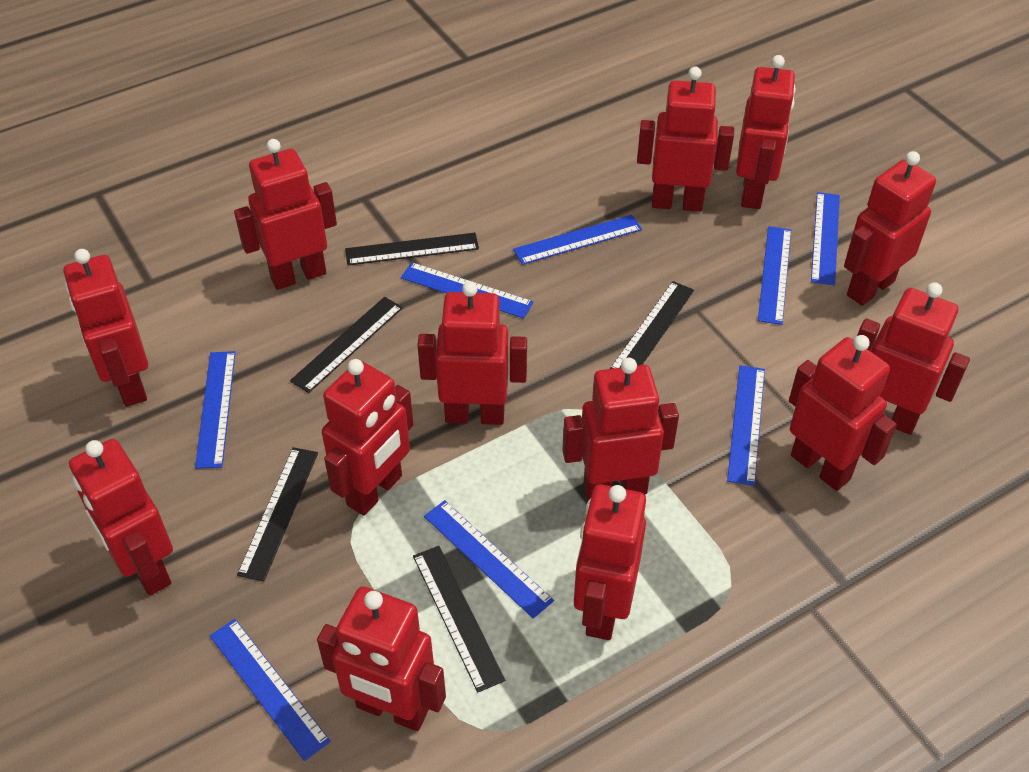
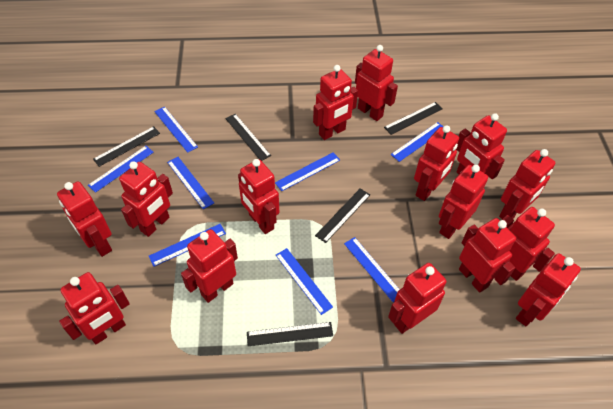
red robot: [64,249,148,407] [69,439,173,596] [234,139,337,290] [317,586,446,731] [322,359,414,516] [417,281,527,425] [562,358,679,501] [574,484,646,640] [637,67,734,212] [736,55,796,209] [789,335,897,491] [844,151,936,306] [857,282,970,435] = 13 -> [57,181,112,257] [59,272,130,344] [119,161,173,237] [181,229,238,303] [238,159,279,234] [313,65,358,140] [355,45,398,121] [388,263,446,334] [414,125,459,201] [439,165,488,239] [456,113,507,179] [459,218,516,293] [499,149,555,219] [502,207,555,281] [516,253,581,326] = 15

